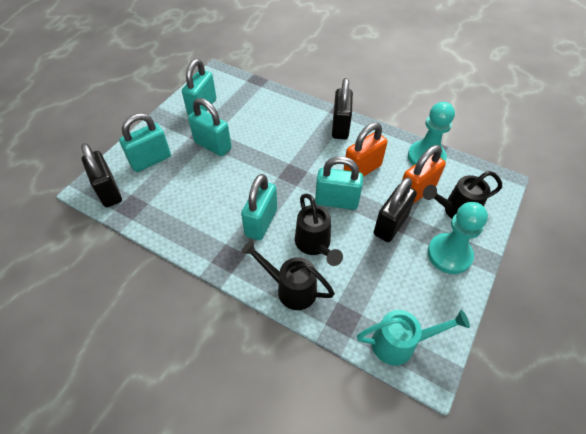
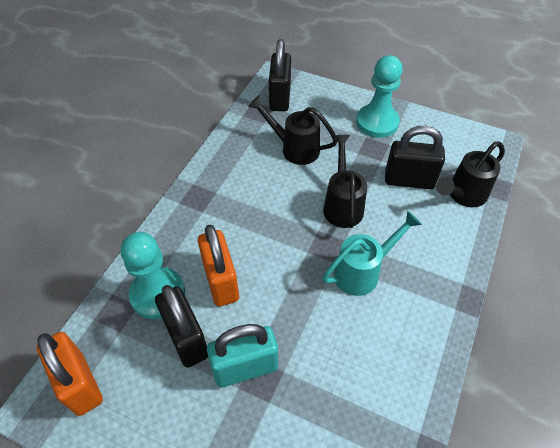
turquoise padlock: [119,113,171,172] [182,59,216,116] [188,98,232,156] [241,174,277,240] [315,156,363,210] = 5 -> [207,324,278,388] = 1

